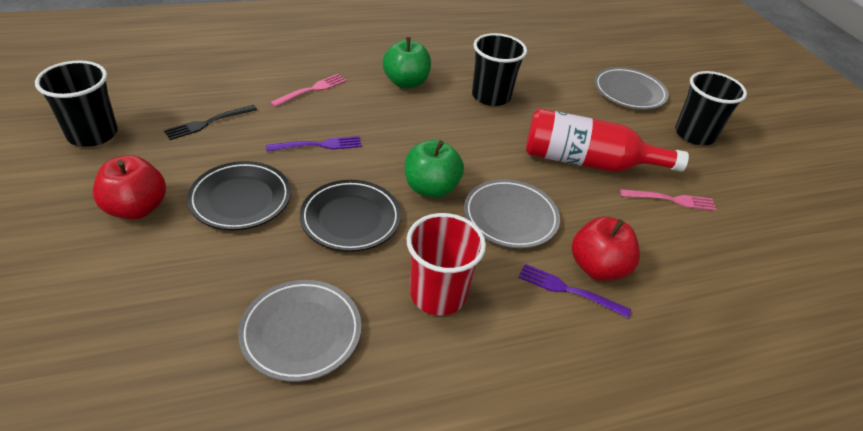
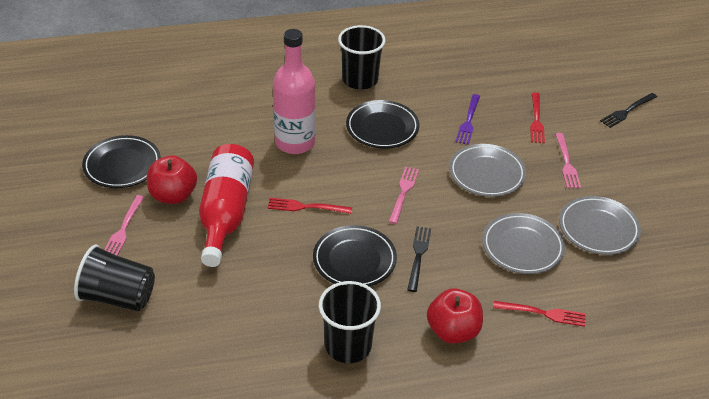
black fork: [164,105,257,140] = 1 -> [407,226,431,292] [600,93,657,128] = 2
black plate: [187,161,291,230] [300,180,401,252] = 2 -> [82,135,161,188] [313,225,397,287] [346,100,419,148] = 3
green apple: [383,37,431,89] [405,140,464,198] = 2 -> none = 0
pink bottle: none = 0 -> [273,29,316,154] = 1
pink fork: [270,74,346,107] [620,189,717,211] = 2 -> [104,195,144,256] [389,167,419,224] [555,133,581,188] = 3
purple fork: [266,136,362,151] [518,264,631,318] = 2 -> [455,94,480,145] = 1
red cup: [407,213,486,316] = 1 -> none = 0
red fork: none = 0 -> [268,198,352,214] [493,301,586,327] [530,92,545,144] = 3

